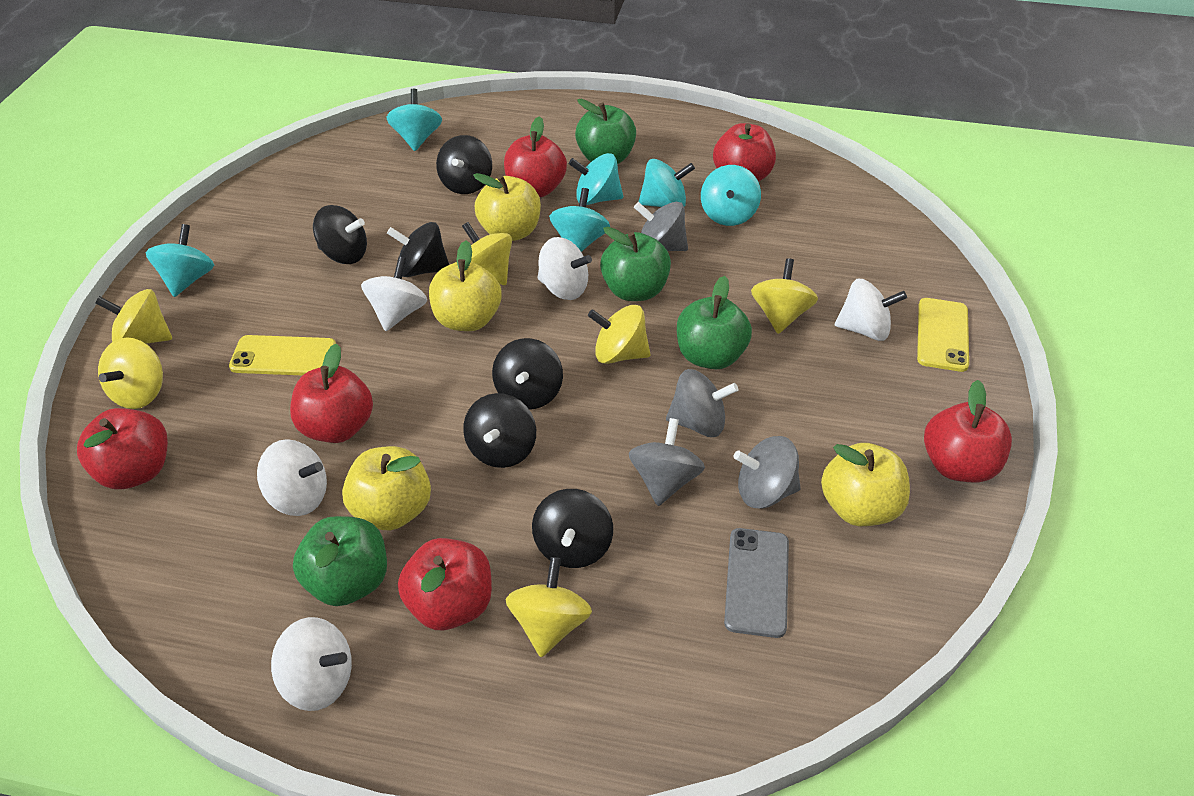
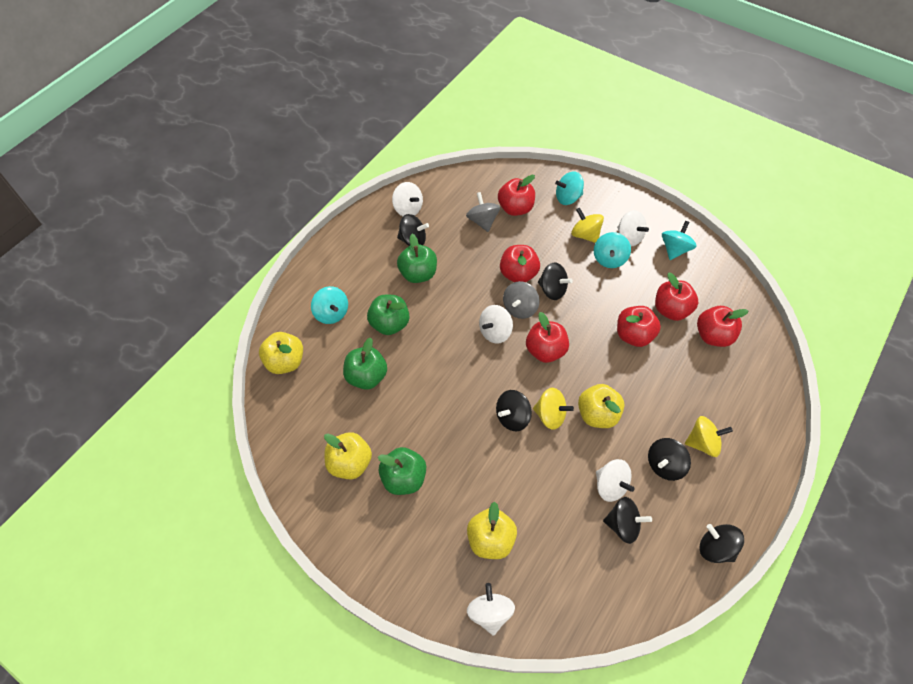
grey phone: [724,528,789,638] = 1 -> none = 0
grey spinning top: [629,418,705,506] [634,202,688,251] [666,369,738,437] [734,436,801,509] = 4 -> [466,192,500,232] [503,281,540,319] = 2
turquoise spinning top: [146,224,214,297] [386,89,442,151] [549,188,610,252] [569,153,623,205] [638,159,695,207] [701,165,761,226] = 6 -> [311,286,348,324] [555,171,584,205] [594,232,631,268] [662,221,697,260] = 4
yellow phone: [229,335,336,375] [917,298,969,372] = 2 -> none = 0
yellow spinning top: [95,289,172,344] [98,337,163,409] [462,222,512,285] [505,557,592,657] [588,305,651,364] [751,258,818,334] = 6 -> [533,388,574,430] [571,208,604,243] [685,416,733,457] = 3

